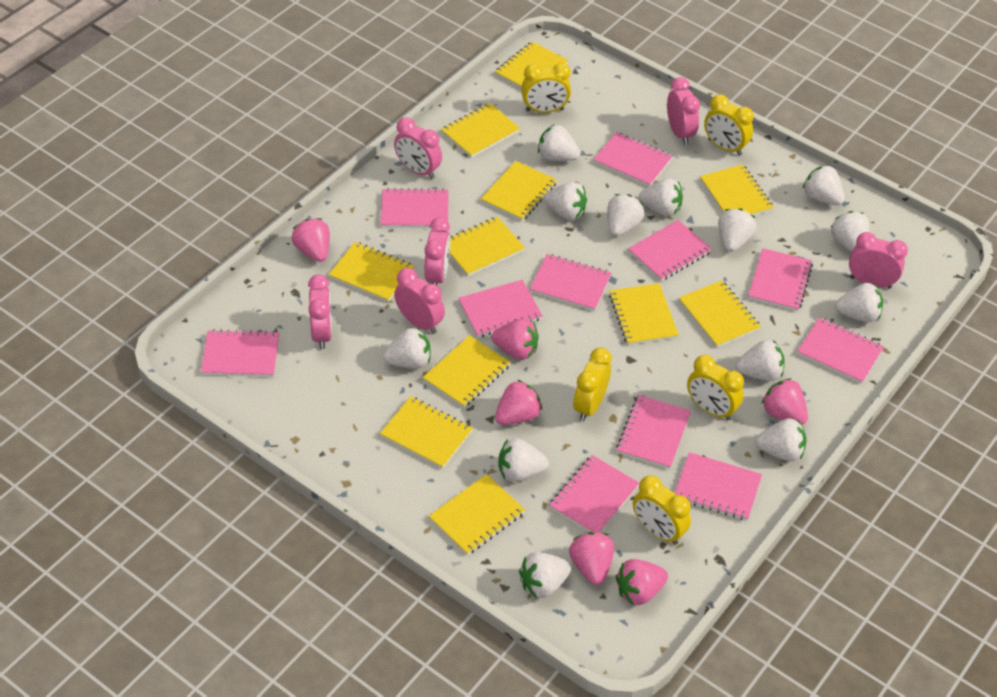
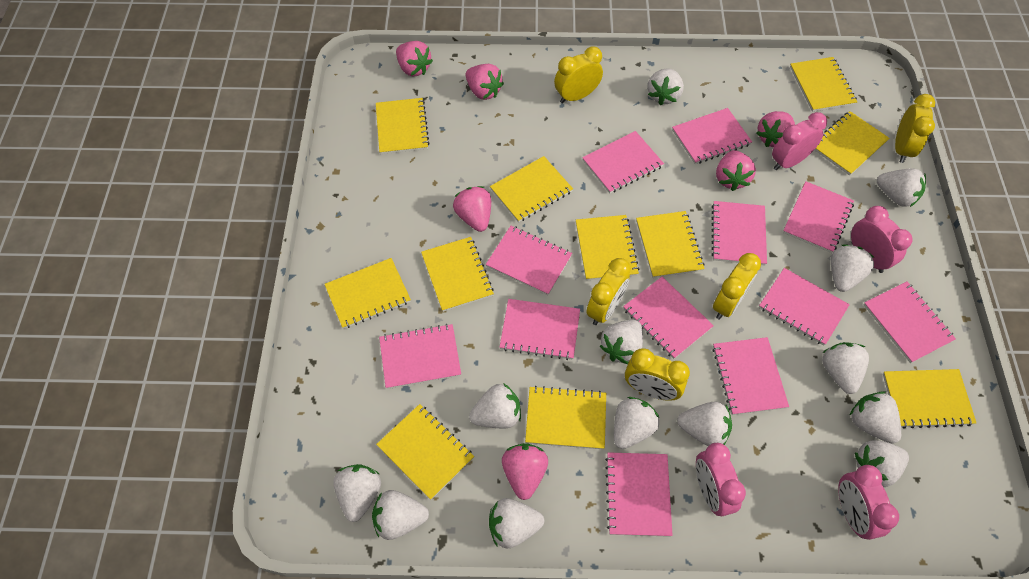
pink clock: [308,274,332,349] [394,117,442,179] [394,268,445,334] [424,217,450,285] [667,77,700,145] [849,232,908,289] = 6 -> [696,443,746,516] [772,112,827,170] [838,465,899,540] [851,206,913,273] = 4
pink notebook: [201,329,279,377] [381,188,448,228] [458,280,543,338] [530,254,611,311] [549,455,639,532] [593,132,673,186] [616,395,691,469] [628,220,712,281] [675,452,762,521] [748,248,813,311] [797,317,884,384] = 11 -> [379,324,461,389] [486,226,572,295] [500,299,580,360] [582,131,664,193] [605,452,673,537] [623,277,714,359] [672,108,752,164] [712,201,767,266] [712,337,789,415] [759,268,850,346] [783,181,854,253] [864,281,956,363] = 12

